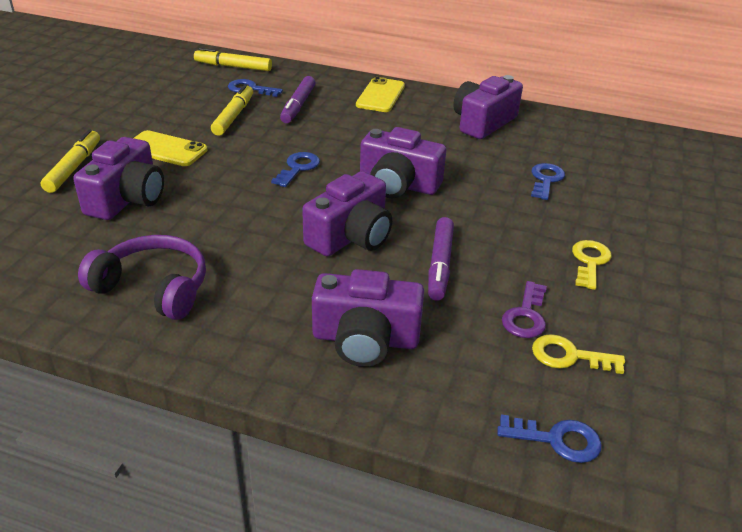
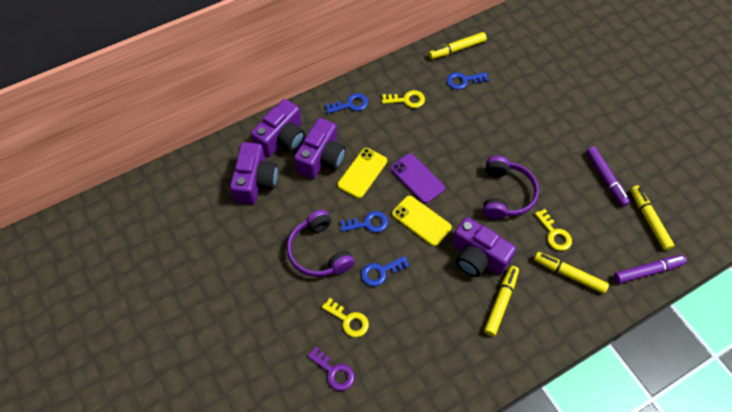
purple camera: [73,137,164,220] [302,171,392,257] [312,269,424,367] [360,127,446,198] [453,75,523,139] = 5 -> [230,142,278,204] [251,99,305,157] [294,118,346,179] [452,217,516,277] = 4
purple headphones: [78,235,206,320] = 1 -> [287,210,355,277] [483,156,539,219] = 2
purple phone: none = 0 -> [391,154,445,204] = 1
yellow key: [532,334,625,374] [572,240,612,290] = 2 -> [322,298,369,338] [382,90,425,108] [535,209,572,251] = 3
yellow marker: [41,130,100,193] [194,48,272,71] [211,84,253,136] = 3 -> [429,32,487,59] [484,266,519,336] [534,252,609,294] [630,185,675,251] = 4

